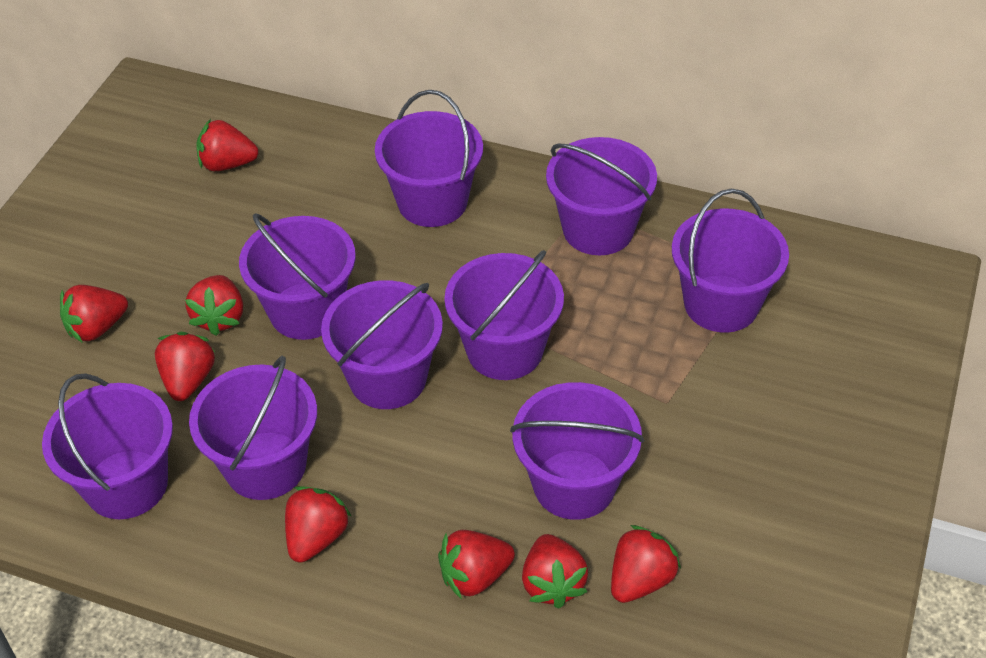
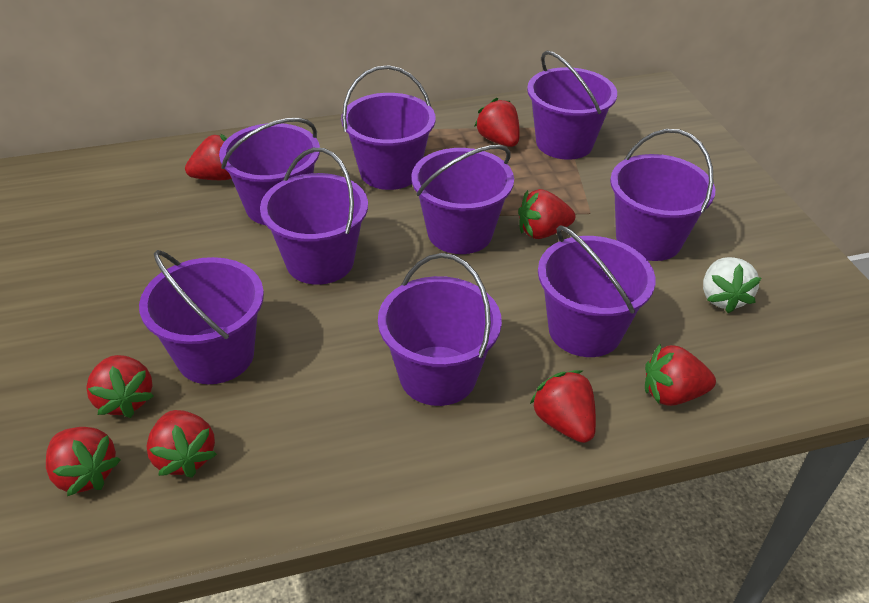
white strawberry: none = 0 -> [703,257,761,313] = 1

